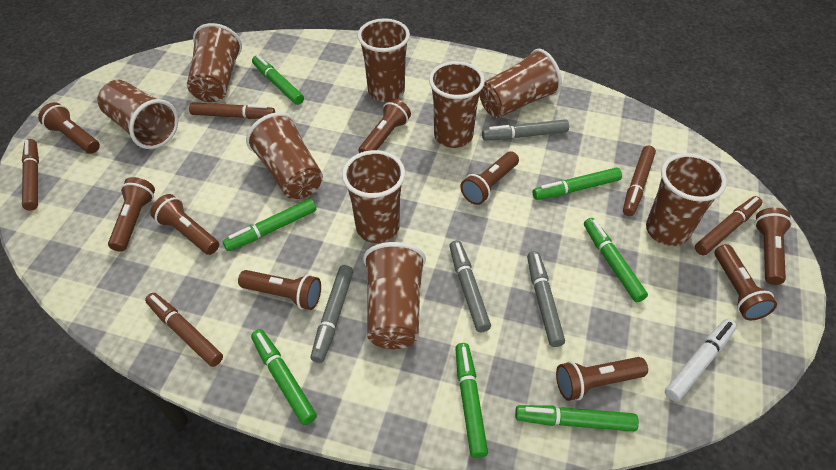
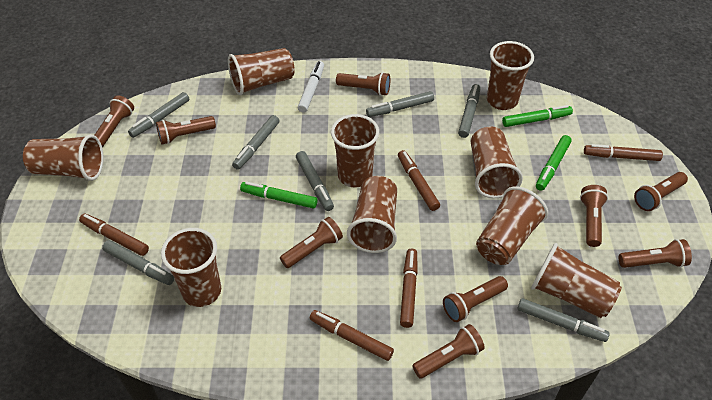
green marker: [223,199,316,251] [251,329,317,425] [252,55,304,105] [455,343,488,458] [515,405,639,432] [533,167,622,200] [584,218,648,302] = 7 -> [240,182,318,209] [502,105,573,127] [536,135,572,191] = 3
grey marker: [311,265,353,363] [449,240,491,332] [482,119,569,140] [527,251,565,347] = 4 -> [102,240,175,285] [128,92,189,138] [232,115,280,170] [296,151,334,211] [366,91,434,117] [458,84,480,138] [517,298,610,342] = 7

